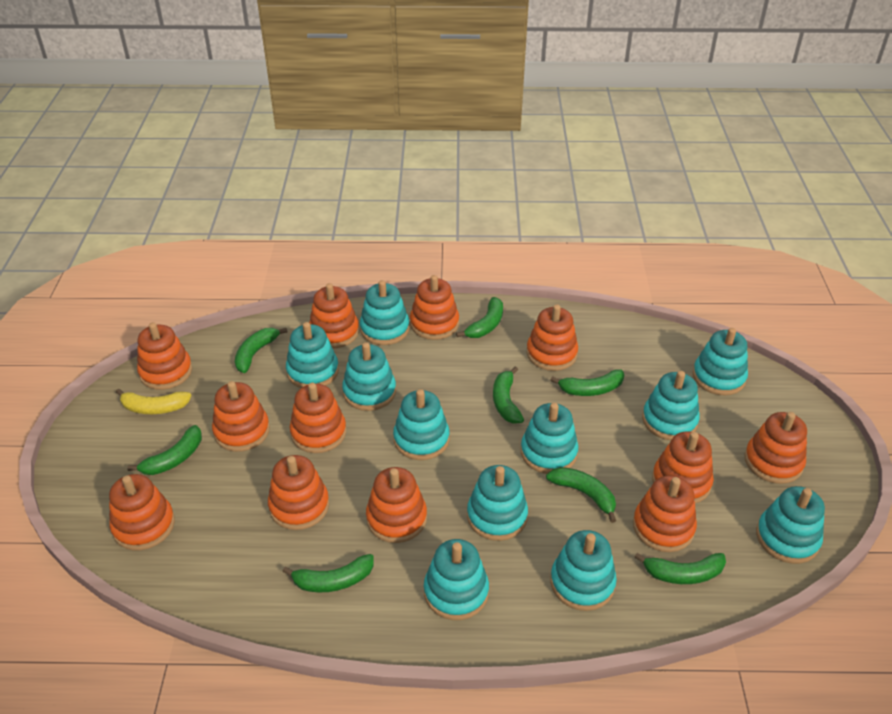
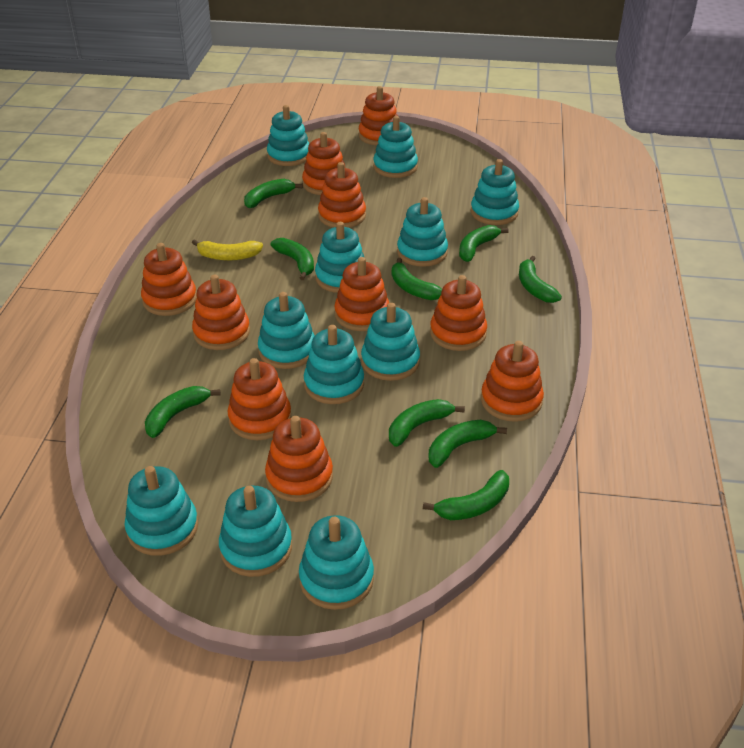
green banana: [127,425,202,475] [235,328,288,373] [282,554,374,593] [456,297,503,338] [493,367,524,424] [546,467,616,523] [550,369,624,396] [635,553,726,584] = 8 -> [145,386,221,438] [244,179,303,208] [271,238,314,280] [389,399,465,447] [392,258,442,300] [423,470,509,520] [428,420,507,468] [459,225,509,262] [519,256,562,303] = 9
orange stacking toy: [109,474,175,550] [137,322,192,390] [212,381,270,452] [268,455,329,530] [290,383,346,453] [309,283,359,348] [366,467,427,543] [410,275,459,340] [526,304,578,371] [633,476,697,552] [652,431,714,504] [744,412,807,484] = 12 -> [141,243,197,316] [192,275,250,350] [228,358,291,440] [265,416,333,502] [302,132,345,195] [318,162,366,228] [334,257,389,331] [359,86,398,145] [430,275,487,351] [481,341,544,422] = 10

